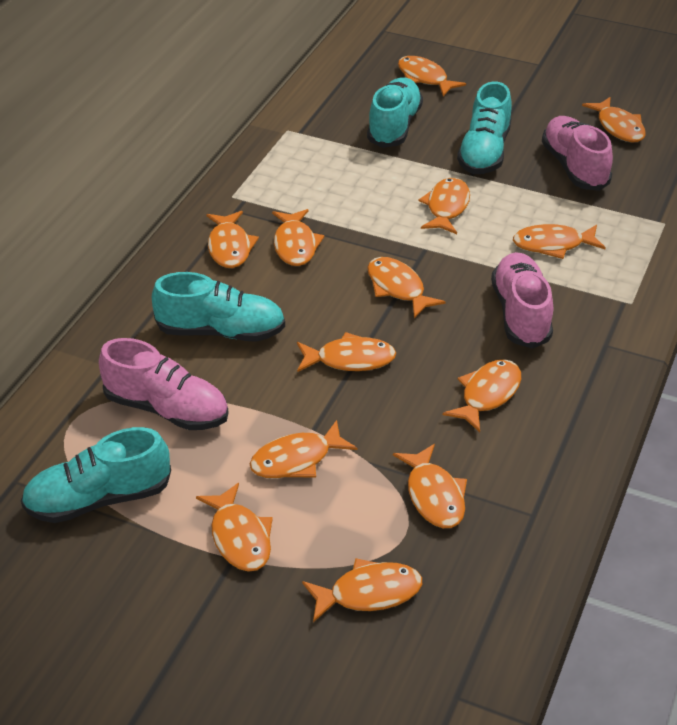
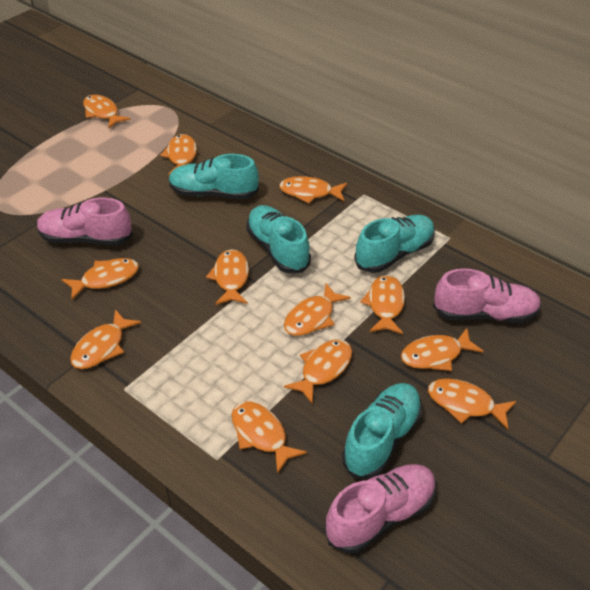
orange fish: [196,483,273,572] [206,211,259,268] [250,420,357,478] [272,209,324,266] [297,332,396,372] [302,558,422,622] [367,257,446,318] [393,444,467,528] [398,56,466,96] [419,178,470,234] [443,359,521,432] [513,224,606,259] [582,97,646,143] = 13 -> [62,258,139,300] [70,309,141,369] [83,95,131,128] [160,134,197,175] [206,249,249,305] [232,401,307,474] [279,176,347,203] [284,283,351,336] [284,339,352,404] [360,275,405,334] [401,328,484,371] [428,378,517,429] = 12

